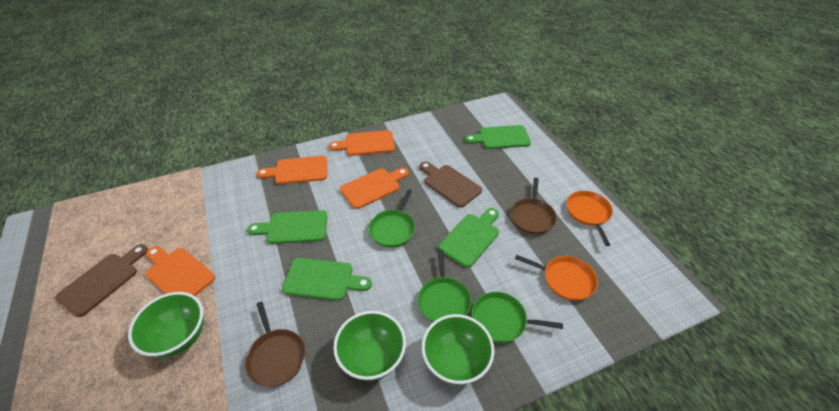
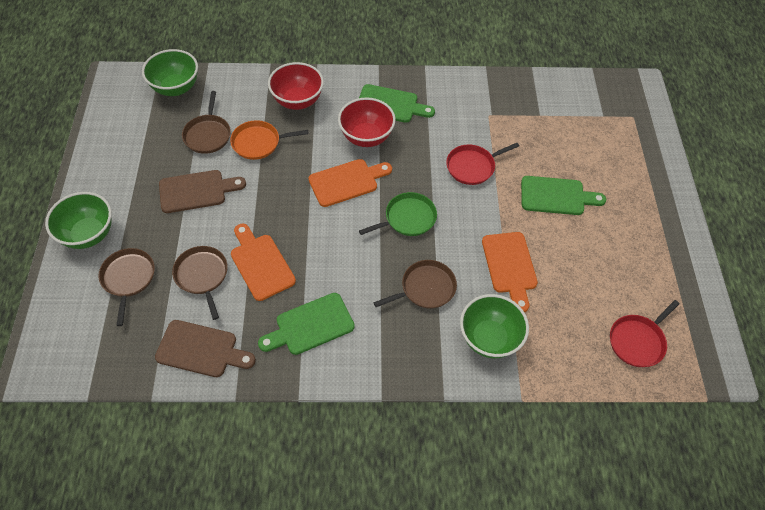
brown pan: [245,302,306,387] [511,178,557,234] = 2 -> [99,248,155,326] [172,246,228,320] [182,91,231,154] [373,260,457,309] = 4
green cutting board: [247,210,327,244] [282,258,372,301] [438,208,499,268] [465,125,531,149] = 4 -> [258,293,355,355] [359,84,435,123] [521,176,606,215] = 3
green pan: [368,189,415,248] [418,249,472,322] [471,292,563,343] = 3 -> [359,192,437,236] = 1
orange cutting board: [146,246,215,296] [257,156,327,184] [329,130,395,156] [340,168,409,209] = 4 -> [231,224,296,301] [309,159,392,207] [482,232,538,312] = 3
orange pan: [515,255,598,301] [567,191,613,246] = 2 -> [230,120,309,160] = 1
red bowl: none = 0 -> [268,62,324,110] [338,98,396,147] = 2
red pan: none = 0 -> [446,143,519,185] [610,300,680,367] = 2

